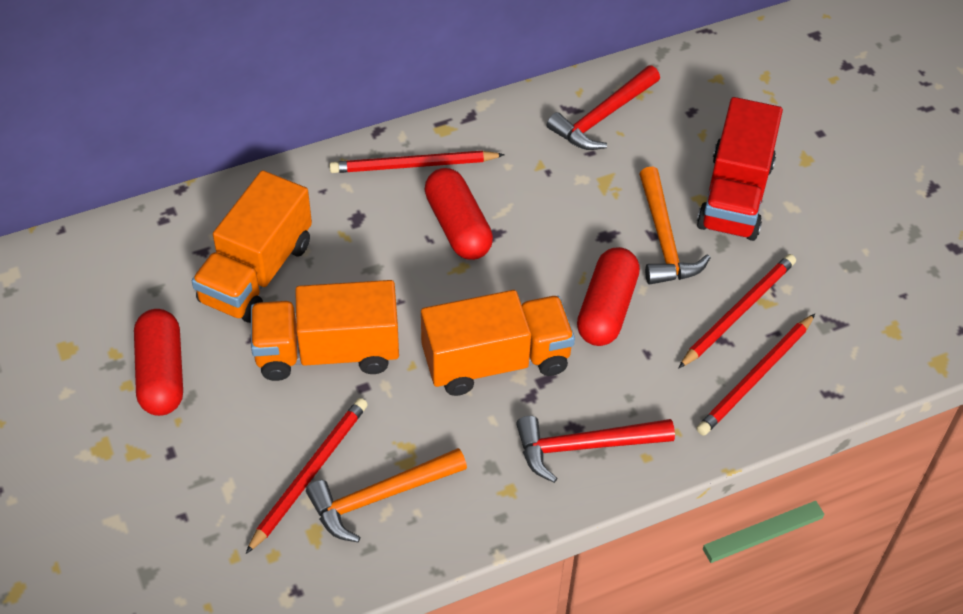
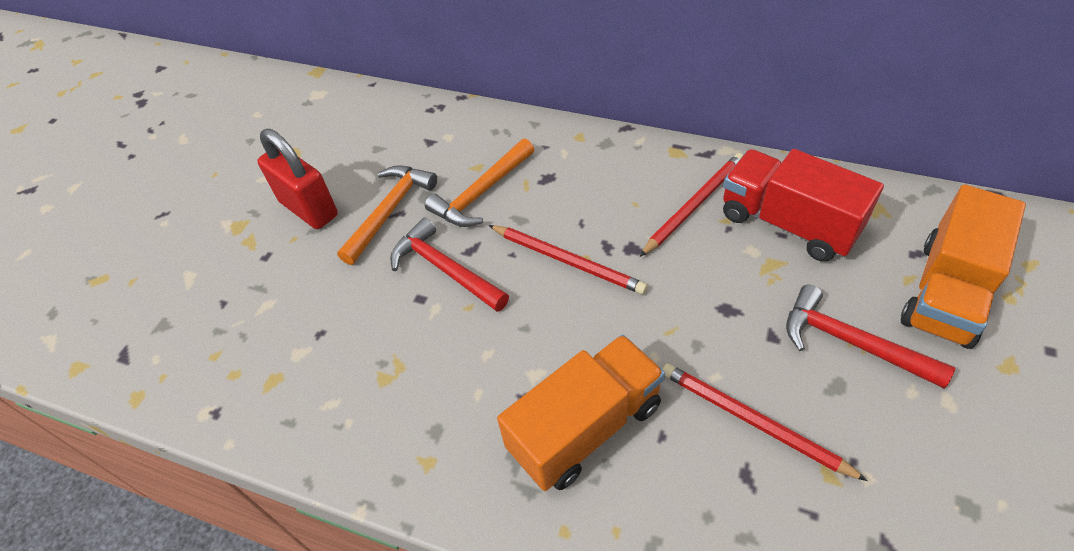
orange truck: [192,170,312,323] [251,280,399,381] [421,290,575,396] = 3 -> [497,335,665,491] [901,184,1026,349] = 2
red capsule: [134,309,183,416] [425,168,493,260] [577,247,640,346] = 3 -> none = 0
red padlock: none = 0 -> [257,129,338,229] = 1
red pencil: [246,398,368,554] [329,151,505,173] [678,254,796,369] [696,314,815,436] = 4 -> [489,225,647,294] [640,153,743,257] [662,363,868,481] = 3

